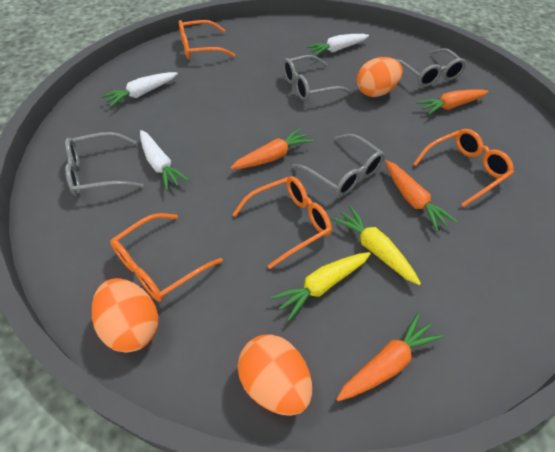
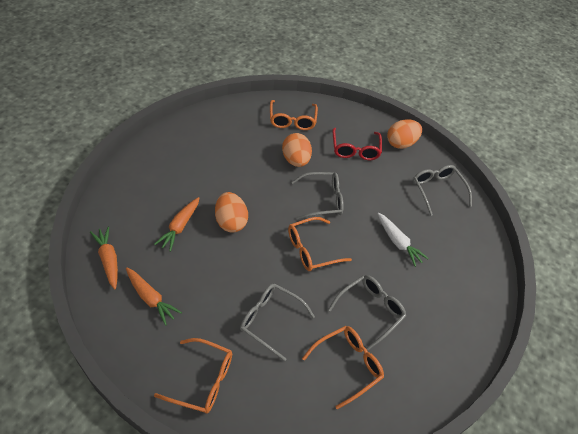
orange carrot: [230,128,313,169] [336,312,443,401] [385,160,457,232] [417,90,489,115] = 4 -> [90,226,118,289] [126,268,182,326] [154,197,199,252] = 3
red glasses: none = 0 -> [333,128,382,160] = 1
white carrot: [101,72,178,107] [140,130,189,191] [306,34,369,56] = 3 -> [377,213,429,267] = 1
yellow carrot: [271,252,371,321] [332,206,421,285] = 2 -> none = 0

